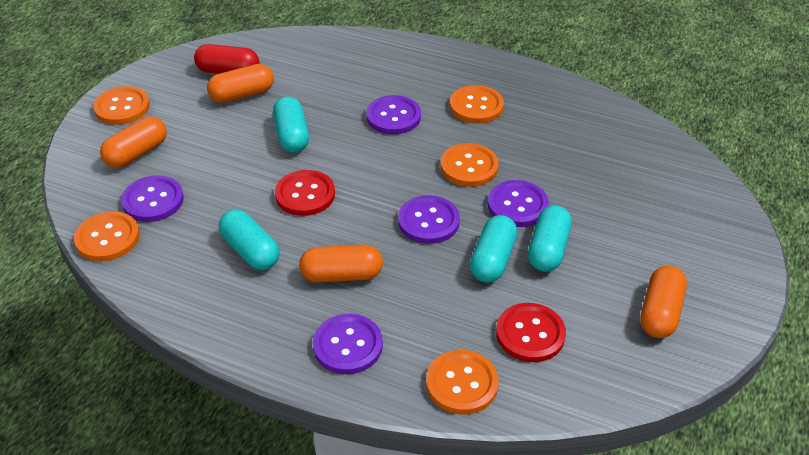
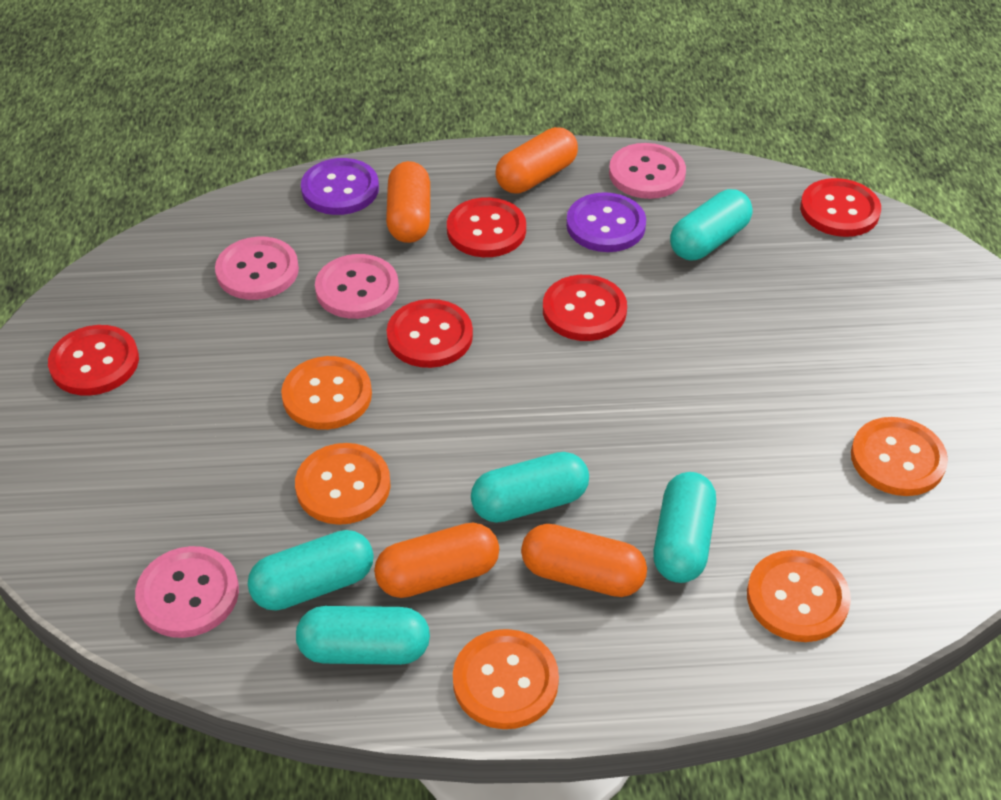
pink button: none = 0 -> [135,546,239,638] [215,237,299,300] [315,254,399,319] [609,143,686,199] = 4
purple button: [121,175,184,222] [313,314,383,374] [366,95,421,134] [398,195,460,244] [488,180,549,227] = 5 -> [301,158,379,215] [566,192,646,252] = 2
red button: [275,170,335,216] [496,303,566,362] = 2 -> [48,325,139,396] [387,299,473,368] [447,197,526,257] [543,275,627,341] [800,178,881,237] = 5
red capsule: [194,44,259,74] = 1 -> none = 0
turquoise capsule: [219,209,280,270] [273,97,309,153] [470,215,518,282] [528,205,572,272] = 4 -> [248,530,374,611] [296,606,430,665] [471,452,589,523] [653,472,716,583] [670,189,753,260] = 5

